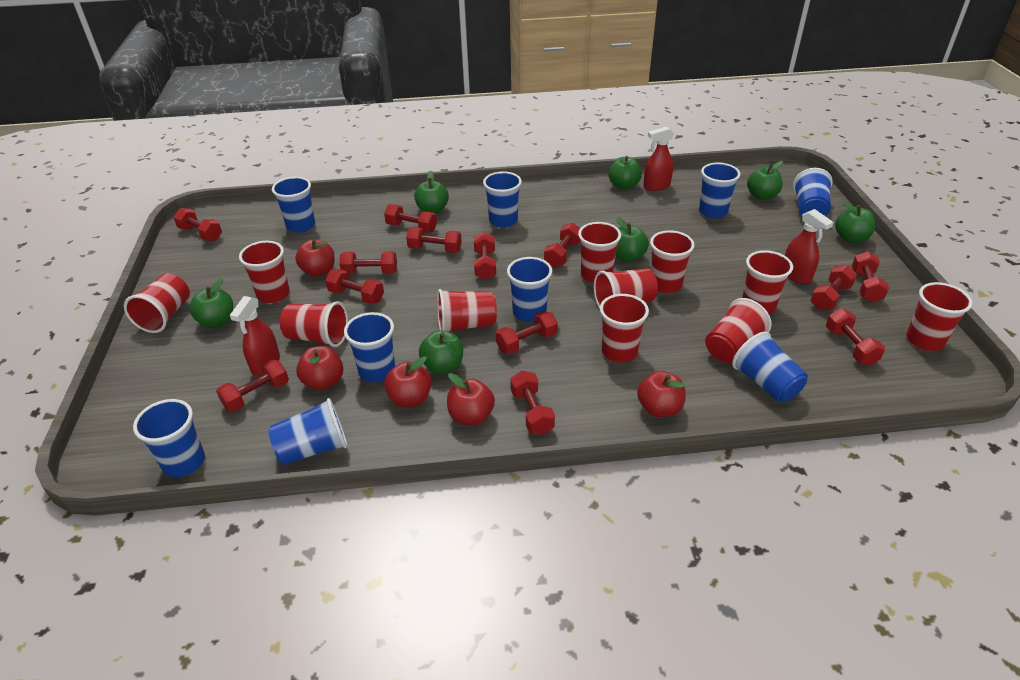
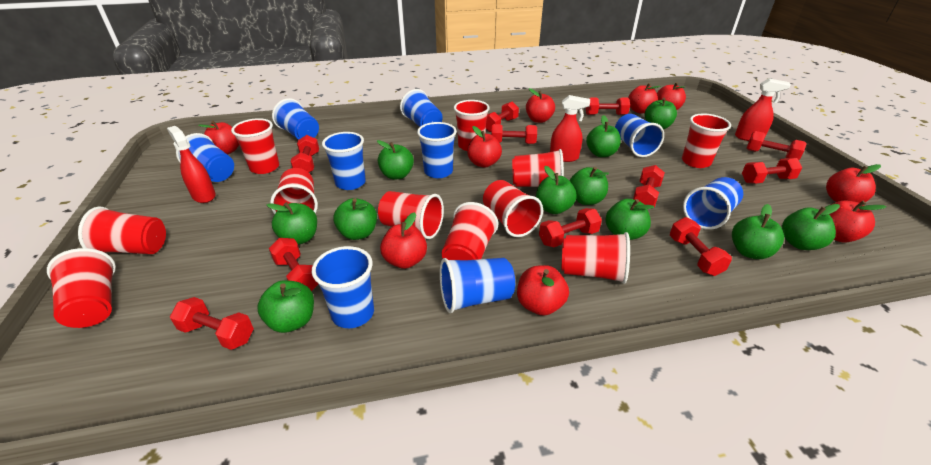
green apple: [189,278,233,328] [414,171,449,214] [419,330,463,374] [608,156,642,189] [615,217,649,262] [747,161,783,200] [835,202,875,243] = 7 -> [257,280,314,333] [267,202,317,245] [333,198,377,240] [377,140,414,179] [536,166,577,214] [570,167,609,205] [586,115,621,157] [605,199,654,240] [645,98,677,129] [732,204,784,259] [782,204,840,250] = 11
red apple: [295,239,335,277] [296,346,343,390] [384,356,432,407] [447,373,495,425] [637,371,686,417] = 5 -> [198,121,239,155] [380,212,427,269] [467,126,502,168] [517,265,569,316] [526,88,555,123] [628,83,661,114] [657,82,686,110] [826,164,881,203] [829,200,887,242] = 9
red dumbbell: [173,208,222,241] [216,360,289,412] [325,269,384,304] [339,251,397,274] [384,204,437,233] [406,227,462,253] [474,232,496,280] [496,311,558,354] [510,371,555,435] [544,223,580,267] [810,265,857,310] [826,308,885,366] [852,251,889,302] = 13 -> [170,297,254,350] [269,238,318,291] [290,135,319,173] [486,101,519,132] [491,124,537,144] [539,208,602,247] [586,97,630,115] [633,165,665,207] [670,217,732,276] [742,158,802,183] [747,131,807,160] = 11

